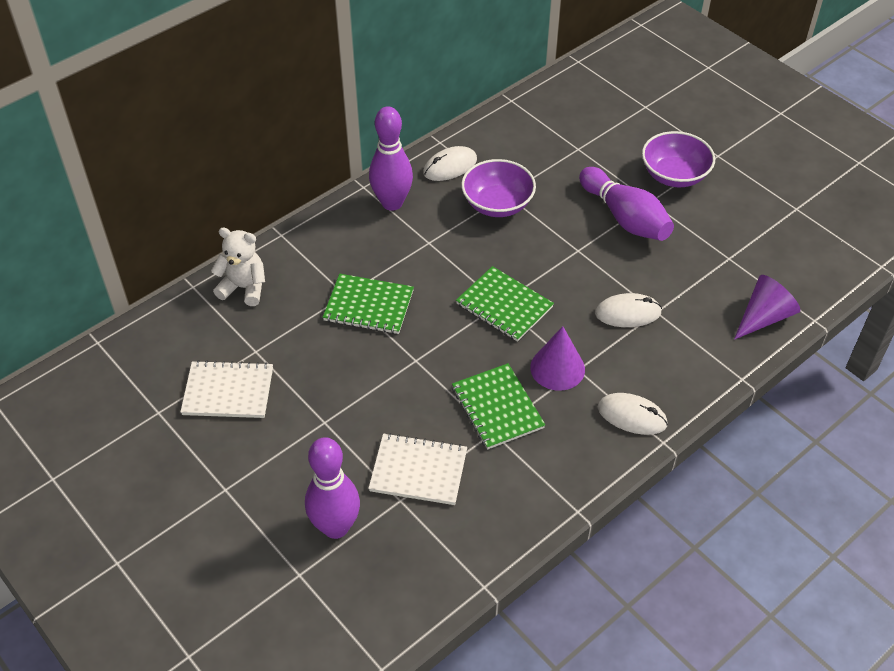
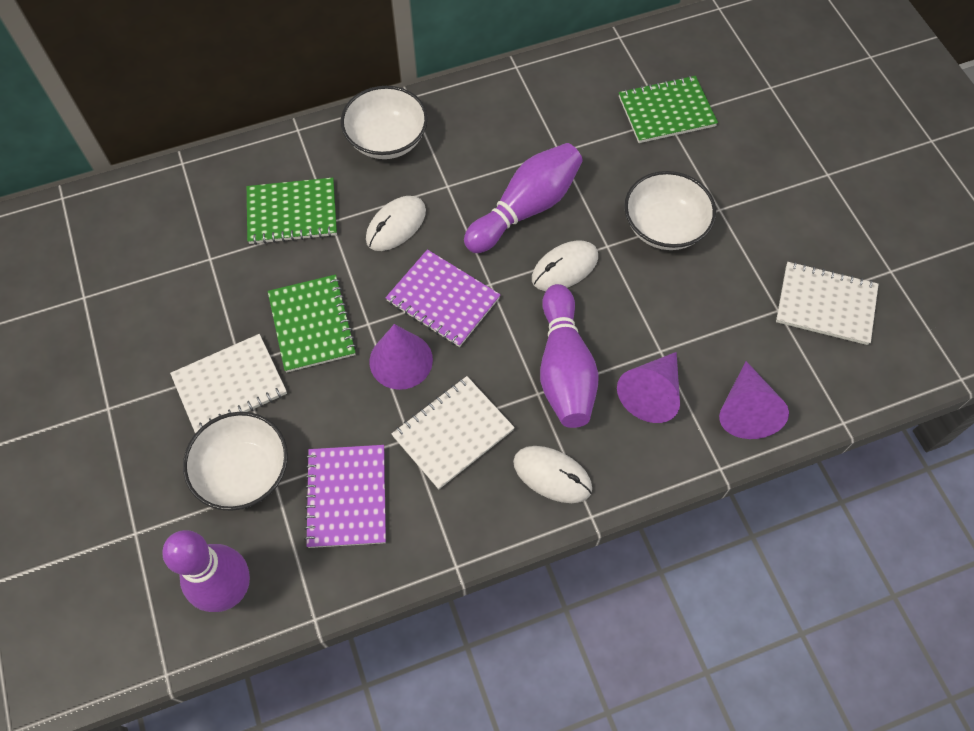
purple bowl: [461,159,536,217] [642,131,715,187] = 2 -> none = 0
purple cone: [530,326,585,391] [734,275,800,340] = 2 -> [369,324,433,390] [617,352,680,423] [719,361,789,439] = 3
purple notebook: none = 0 -> [304,445,386,548] [385,249,501,347] = 2
white bowl: none = 0 -> [183,412,288,511] [341,86,428,159] [624,171,716,250] = 3
white notebook: [180,360,273,418] [368,433,467,505] = 2 -> [170,334,287,433] [392,376,515,489] [776,262,879,345] = 3
white teddy bear: [211,228,265,306] = 1 -> none = 0

